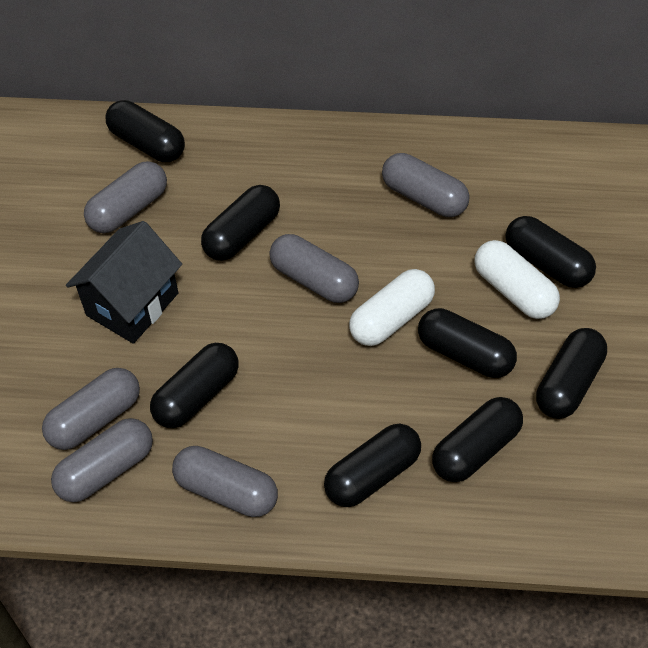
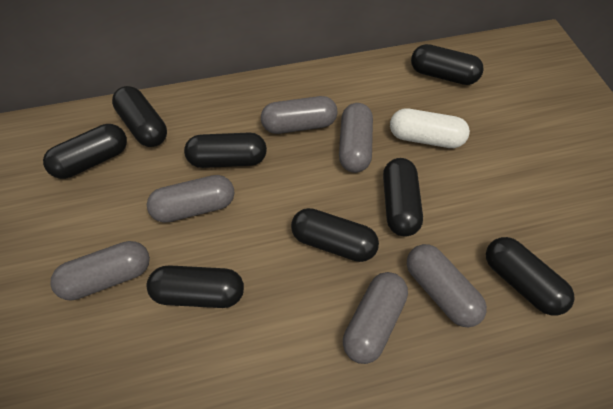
black house: [66,221,182,344] = 1 -> none = 0
white capsule: [349,269,435,346] [475,240,560,319] = 2 -> [390,108,470,148] = 1

